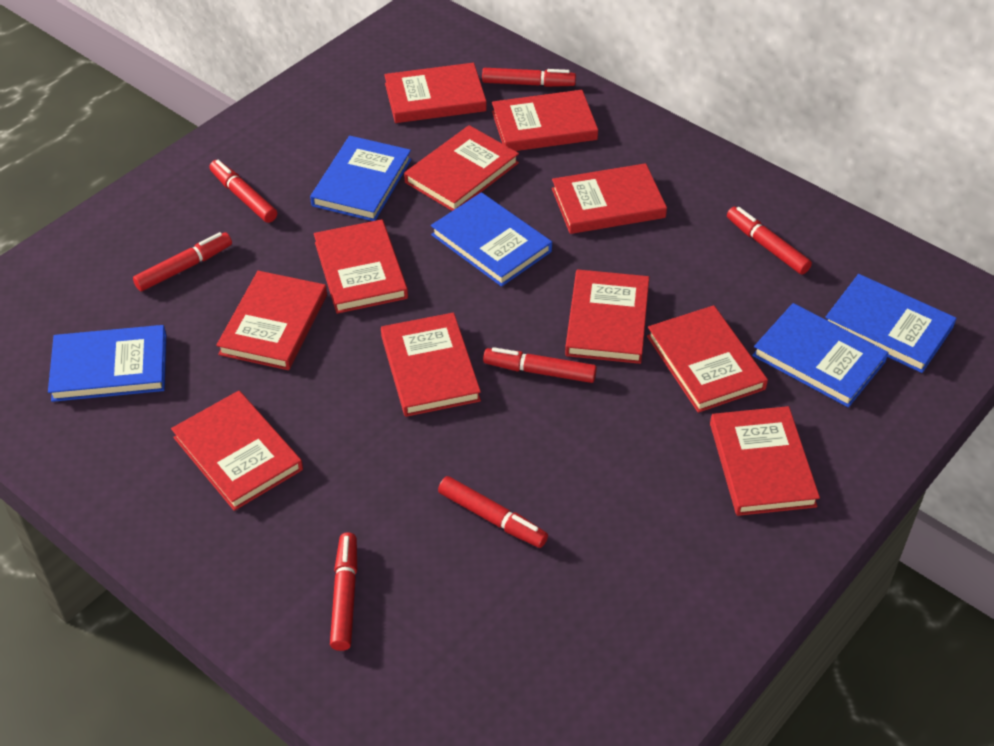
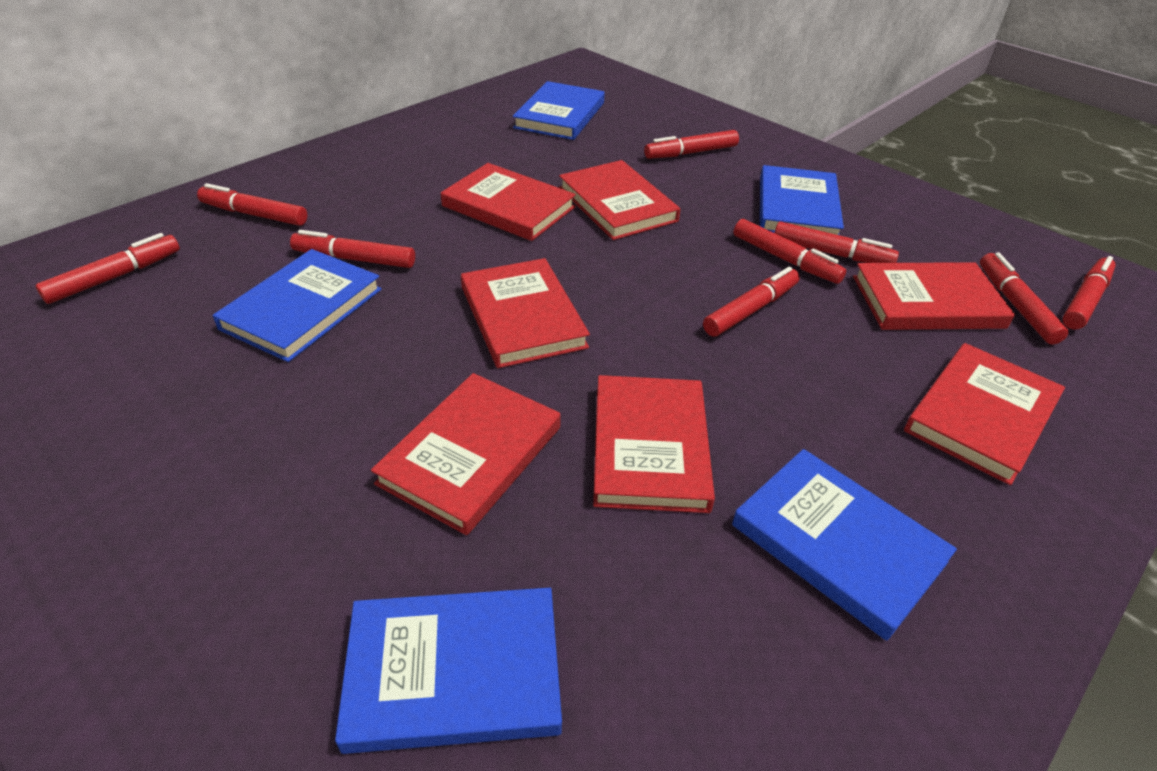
red book: [171,391,303,511] [216,271,327,370] [314,219,408,314] [381,313,481,417] [384,63,487,123] [404,125,519,211] [492,90,598,151] [552,163,667,234] [565,269,649,364] [647,305,768,413] [710,406,820,516] = 11 -> [371,373,561,535] [441,163,576,241] [461,258,590,368] [559,160,681,240] [593,375,715,513] [853,262,1015,330] [904,343,1065,485] = 7
red marker: [133,232,232,291] [209,160,277,223] [330,532,357,651] [438,476,548,548] [482,68,576,87] [483,347,597,383] [727,207,812,275] = 7 -> [35,233,180,304] [197,183,307,226] [290,230,415,268] [644,130,739,159] [703,267,800,337] [733,219,846,284] [774,221,899,263] [980,252,1069,345] [1062,256,1116,330] = 9

